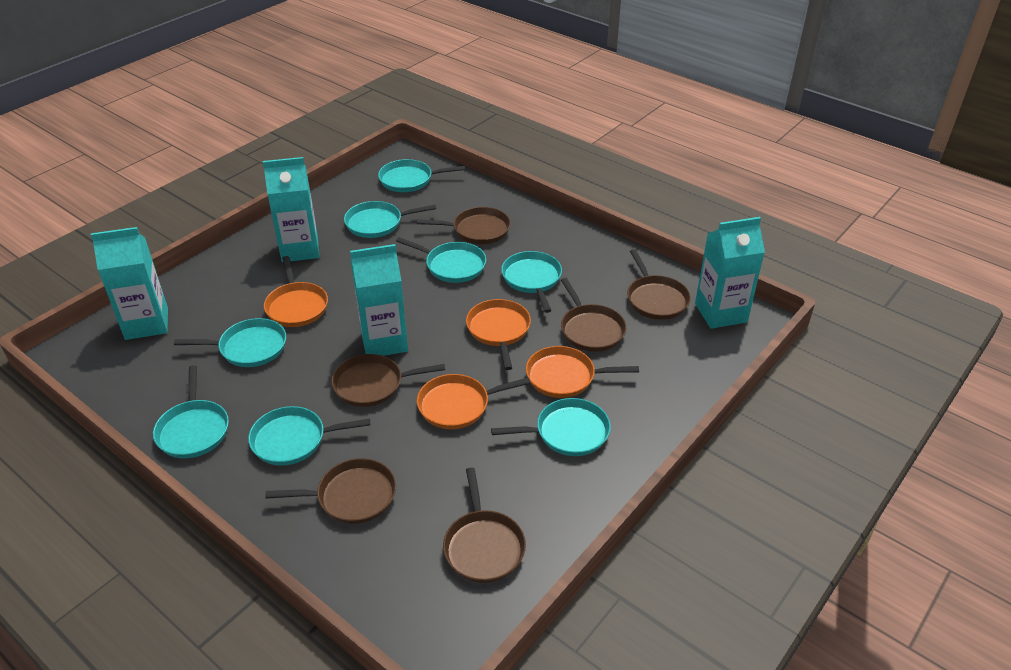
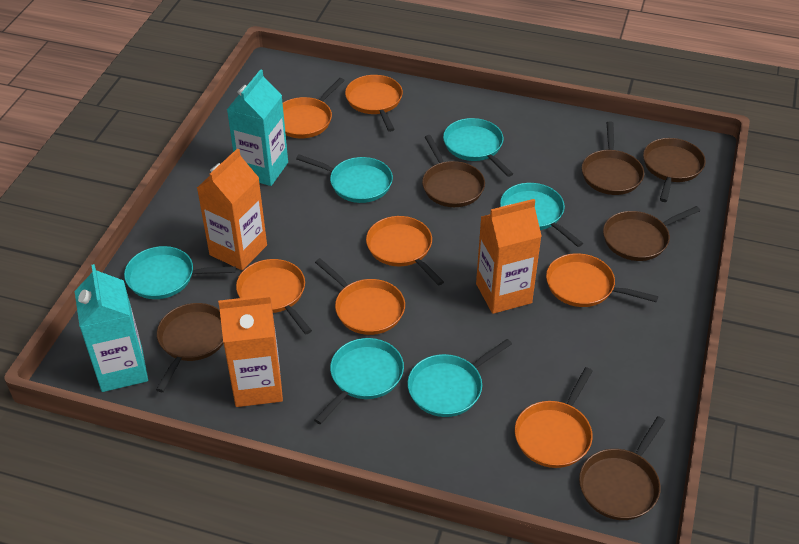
orange carton: none = 0 -> [197,148,267,270] [218,295,283,407] [476,199,542,314] = 3
orange pan: [264,256,328,327] [417,374,531,429] [466,299,531,370] [526,346,639,398] = 4 -> [236,259,312,334] [283,78,345,138] [315,258,405,335] [345,75,403,132] [366,216,444,286] [515,367,593,468] [546,253,658,307] = 7
turquoise carton: [91,227,168,340] [263,157,319,262] [350,244,408,356] [695,217,765,329] = 4 -> [75,264,148,392] [227,69,288,186] = 2
turquoise pan: [153,365,229,458] [174,318,286,367] [248,406,370,466] [344,201,436,238] [378,159,465,192] [396,237,486,283] [491,398,611,456] [501,251,562,313] = 8 -> [124,246,236,299] [296,154,393,203] [314,338,404,424] [408,339,512,417] [443,118,513,177] [500,183,583,247] = 6

